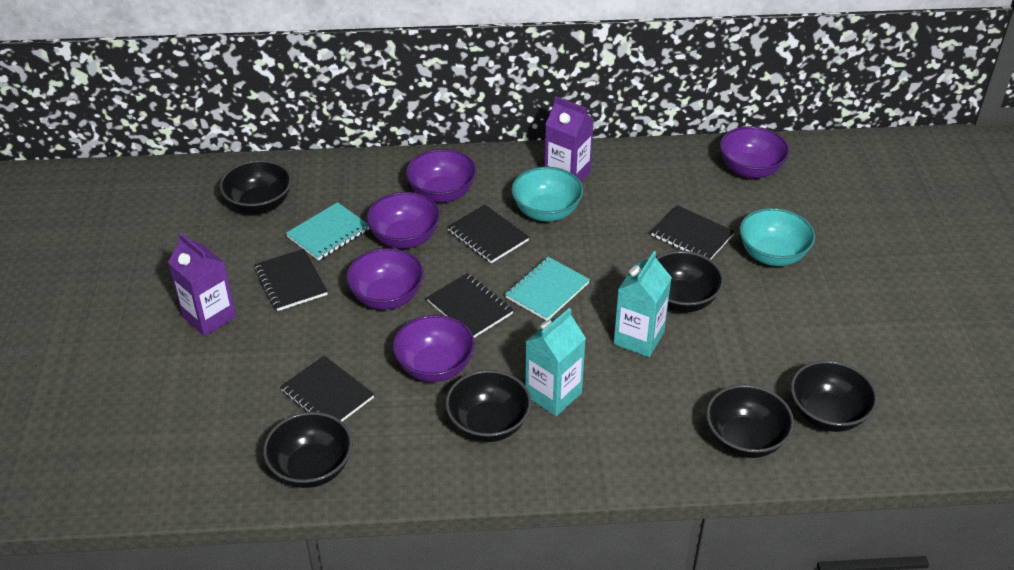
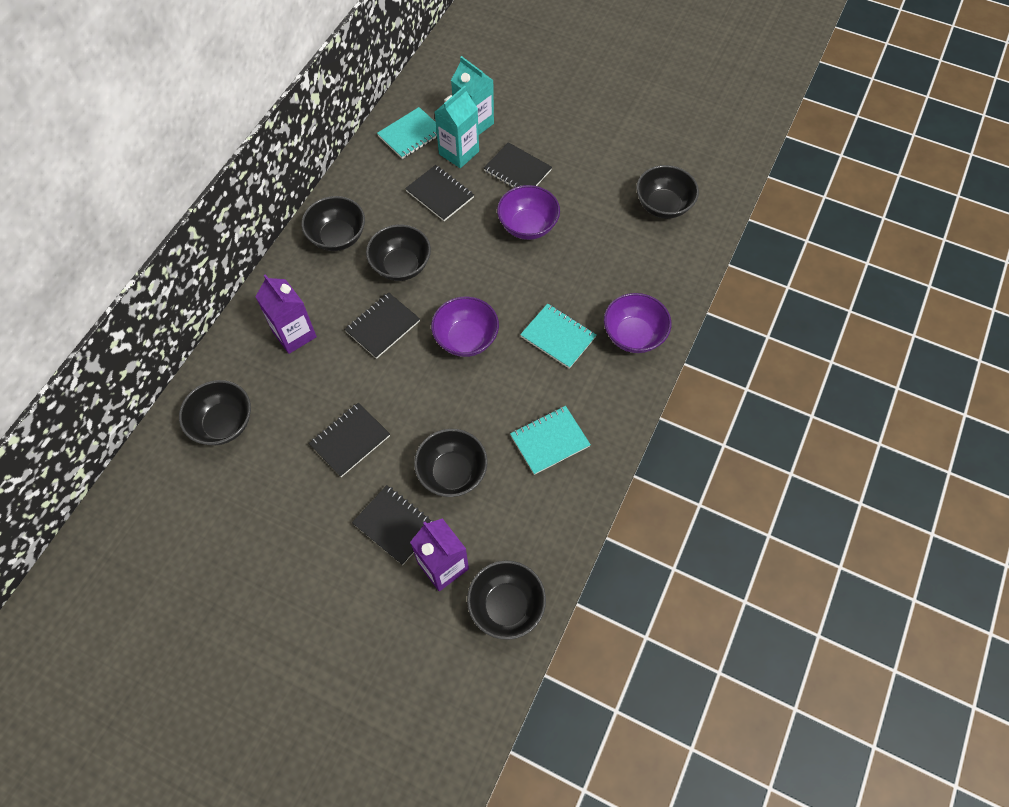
purple bowl: [346,248,424,309] [367,192,440,249] [393,315,475,382] [406,149,476,203] [720,126,790,178] = 5 -> [431,296,499,357] [497,185,560,240] [604,293,671,353] = 3
turquoise bowl: [511,167,583,222] [740,208,815,266] = 2 -> none = 0
turquoise notebook: [286,202,370,261] [505,257,590,321] = 2 -> [377,107,437,159] [510,406,591,475] [520,303,596,369] = 3

